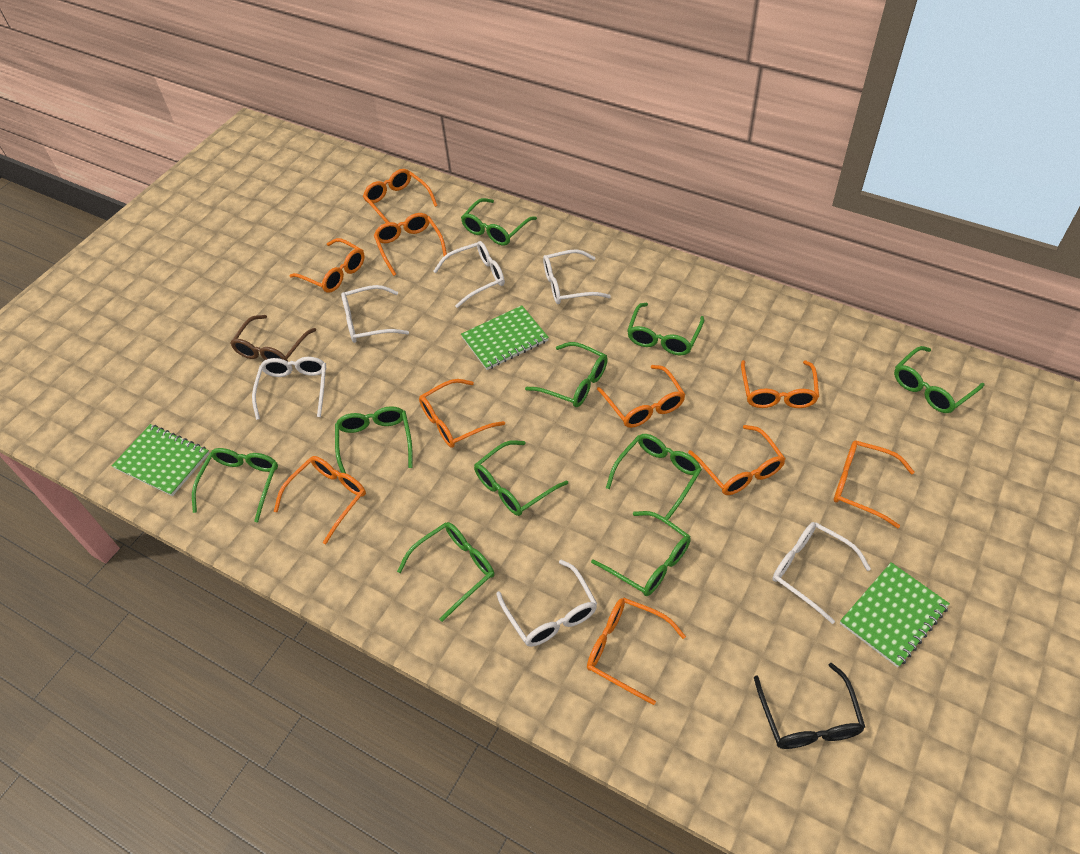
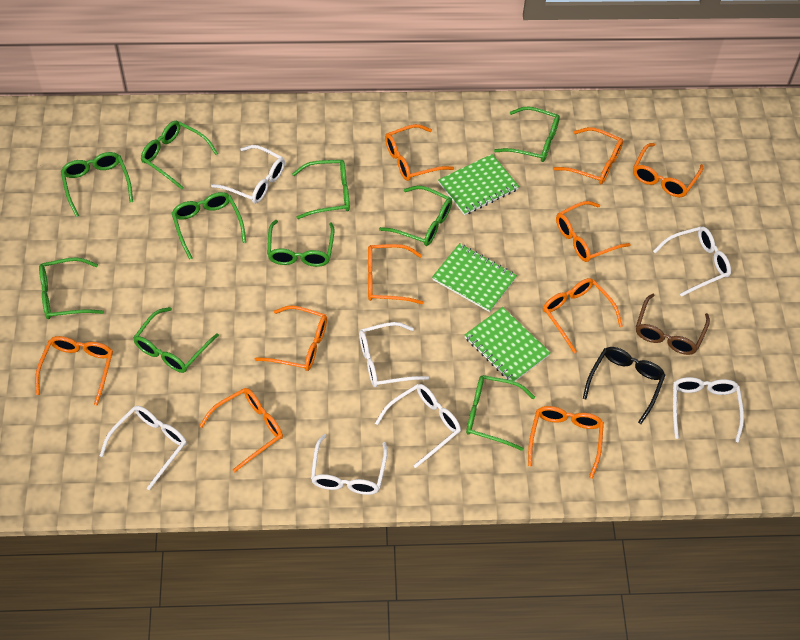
white glasses: [252,357,326,420] [341,285,409,343] [434,241,505,308] [496,560,597,647] [543,249,611,304] [772,522,871,624] = 6 -> [100,406,187,490] [211,145,285,204] [311,434,388,495] [359,322,429,387] [375,384,461,468] [653,226,731,297] [673,377,744,442] = 7

